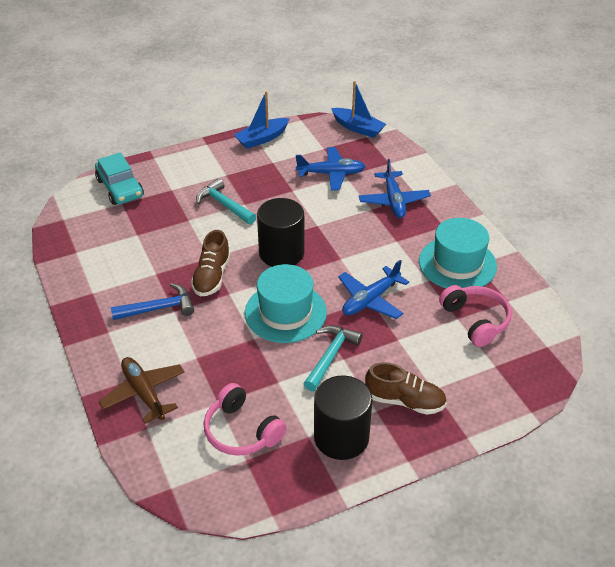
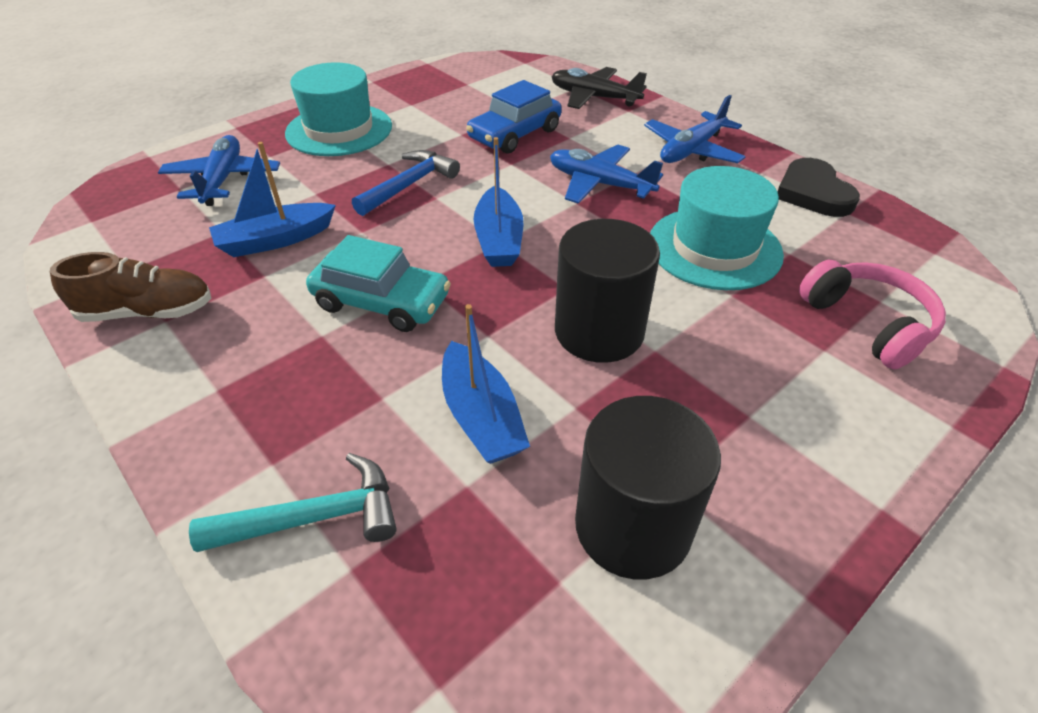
black heart: none = 0 -> [778,158,860,217] = 1
black plane: none = 0 -> [551,67,647,109] = 1
blue boat: [234,91,290,149] [331,81,386,138] = 2 -> [209,142,336,257] [442,304,530,464] [474,137,524,267] = 3
blue car: none = 0 -> [466,80,562,154] = 1
brown plane: [98,357,185,424] = 1 -> none = 0
brown shoe: [191,230,231,296] [365,362,447,415] = 2 -> [50,252,211,322] = 1
pink headphones: [204,383,287,456] [439,285,512,347] = 2 -> [799,260,946,369] = 1
turquoise hammer: [196,178,256,224] [304,325,363,391] = 2 -> [189,453,397,552] = 1

